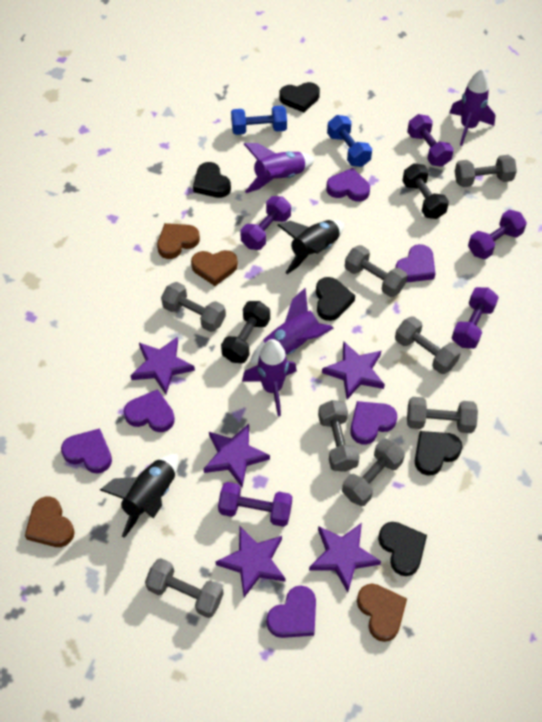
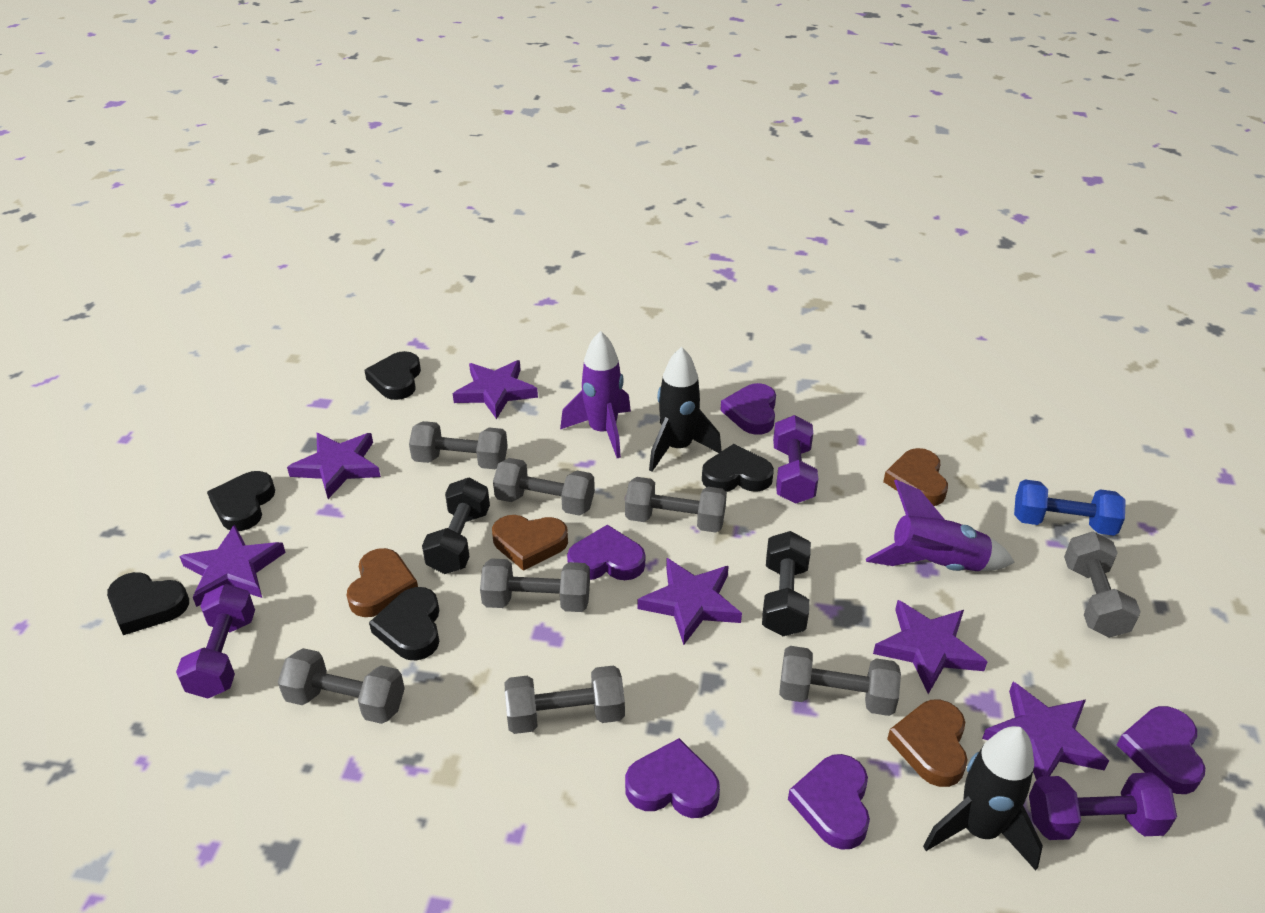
blue dumbbell: [231,106,287,135] [327,115,372,167] = 2 -> [1014,480,1126,536] = 1
purple dumbbell: [218,482,292,527] [240,196,291,250] [407,114,454,167] [452,287,499,349] [468,210,527,259] = 5 -> [176,584,255,698] [773,415,818,504] [1029,772,1177,840] = 3
purple heart: [61,428,112,473] [124,389,175,432] [266,586,316,638] [326,168,370,202] [350,401,397,444] [395,244,435,282] = 6 -> [567,525,645,580] [625,738,720,818] [720,383,776,435] [788,754,870,850] [1117,706,1205,794] = 5
purple rocket: [242,339,297,416] [244,143,315,193] [249,287,334,364] [449,69,495,146] = 4 -> [560,331,631,458] [866,480,1015,571] = 2
purple star: [130,337,195,394] [204,424,270,487] [215,527,286,597] [309,523,381,592] [322,341,385,400] = 5 -> [179,524,286,607] [287,433,381,499] [453,360,538,419] [637,558,742,645] [873,600,988,694] [982,682,1109,780] = 6

